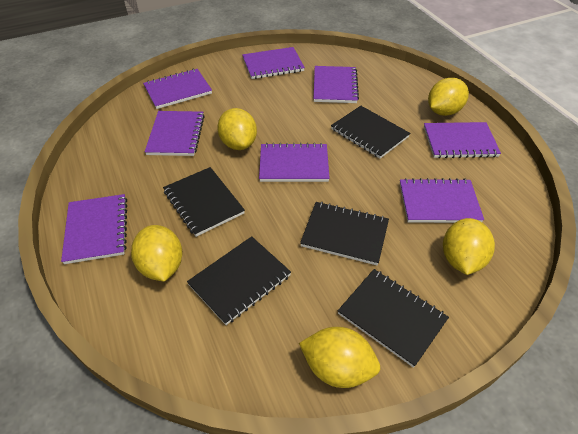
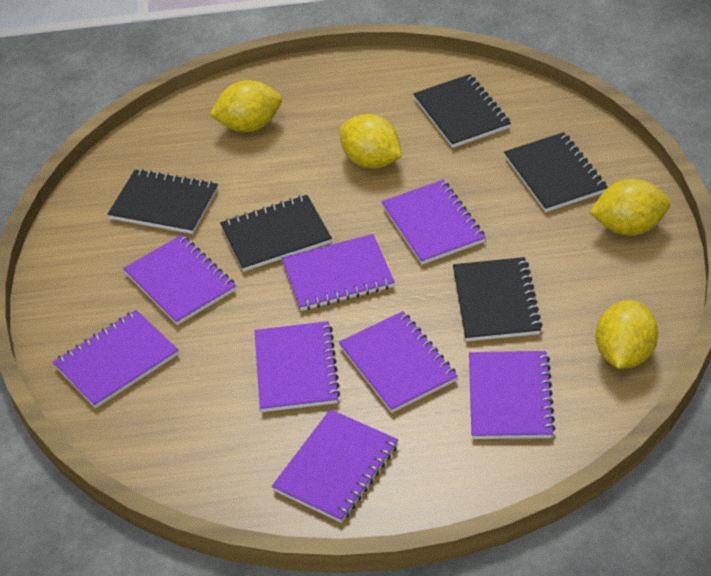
yellow lemon: [131,225,182,282] [217,108,257,150] [299,327,380,388] [428,78,469,116] [443,218,495,275] = 5 -> [209,80,282,132] [339,114,402,169] [589,179,670,236] [596,300,658,369] = 4

